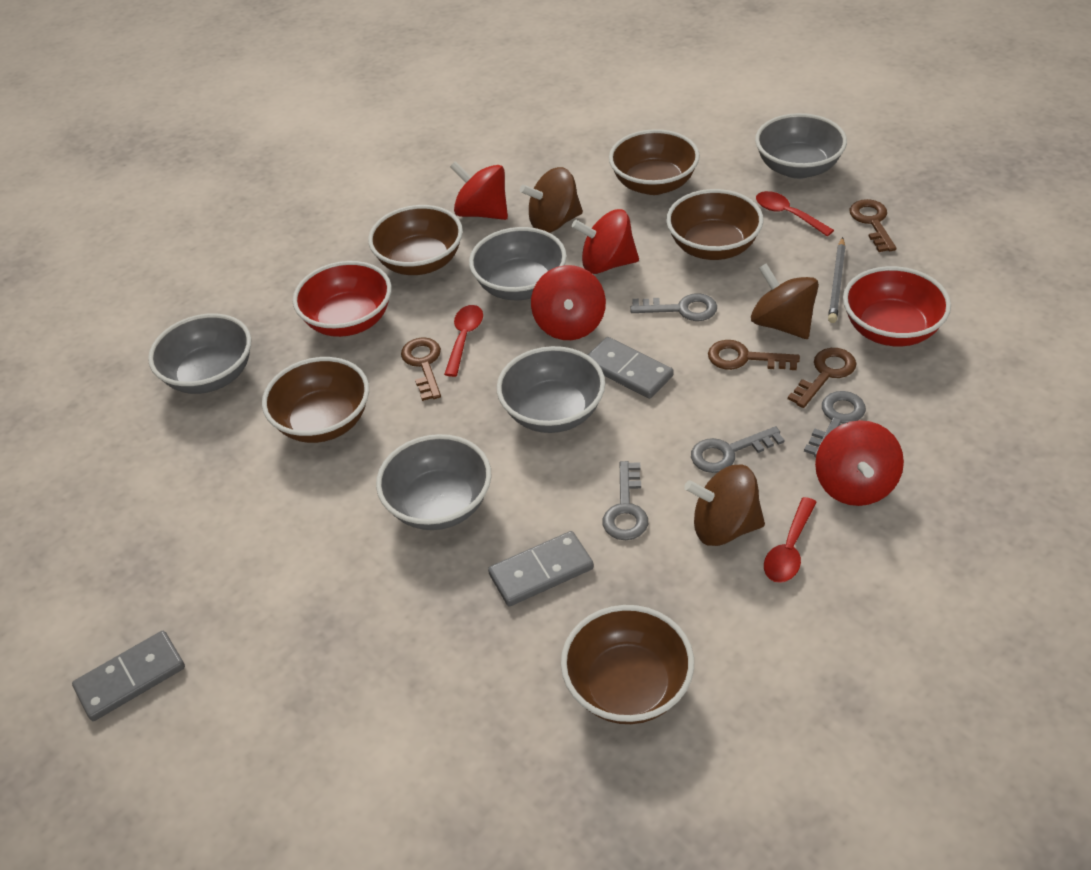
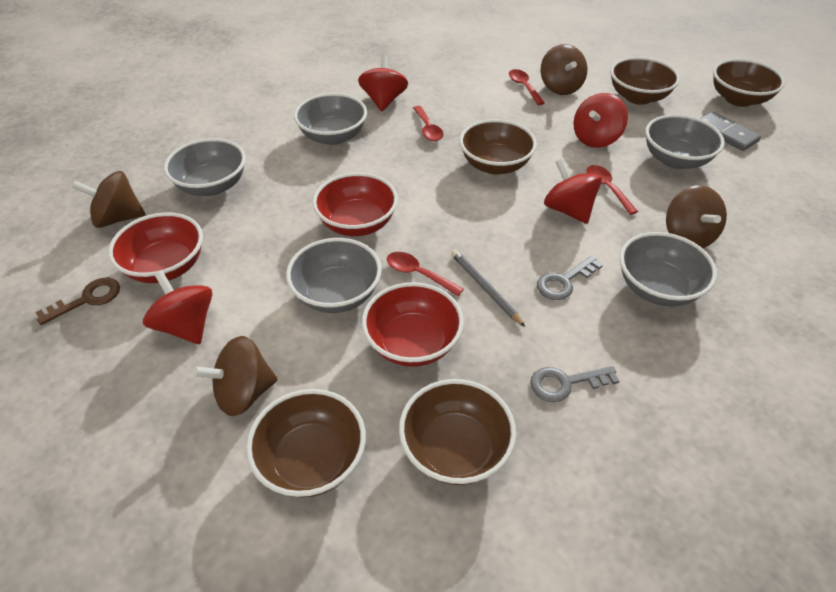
brown key: [401,337,441,401] [708,340,800,370] [788,348,857,408] [850,199,896,252] = 4 -> [35,278,120,325] = 1
brown spinning top: [520,167,583,233] [684,465,765,546] [751,263,819,339] = 3 -> [72,171,146,228] [193,336,278,416] [541,44,587,95] [666,185,727,248] = 4
grey domino: [72,631,185,721] [488,531,594,606] [588,337,674,399] = 3 -> [700,111,761,151] = 1
grey key: [603,461,648,540] [630,293,717,321] [691,426,784,473] [804,391,866,457] = 4 -> [530,366,619,402] [537,256,603,300] = 2
red bowl: [293,261,392,337] [843,266,951,347] = 2 -> [108,212,203,283] [312,173,398,236] [362,282,464,367] = 3
red spoon: [444,305,483,377] [756,191,834,236] [764,497,817,583] = 3 -> [387,252,464,296] [413,106,444,141] [509,69,545,105] [587,165,638,215] = 4

